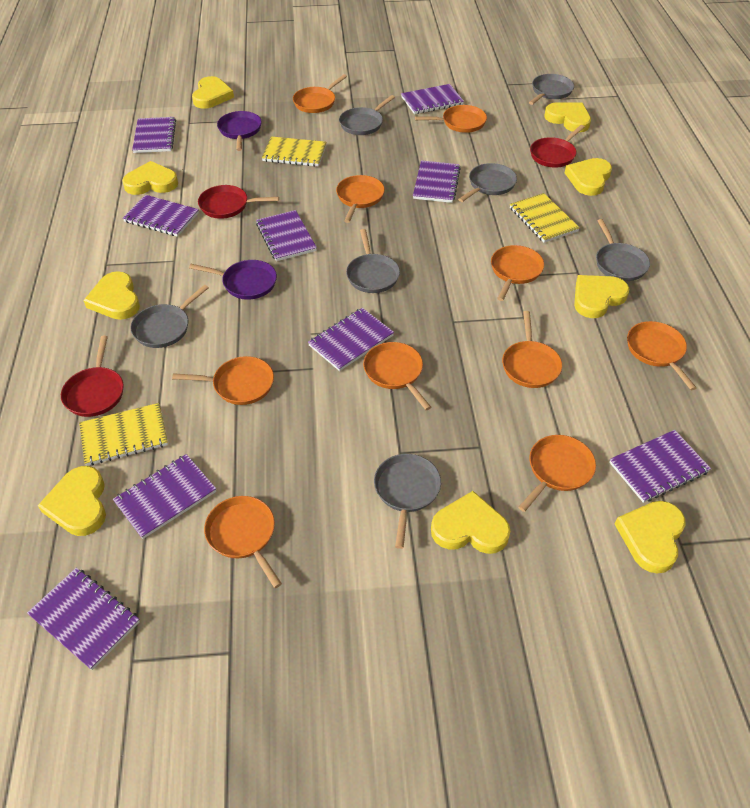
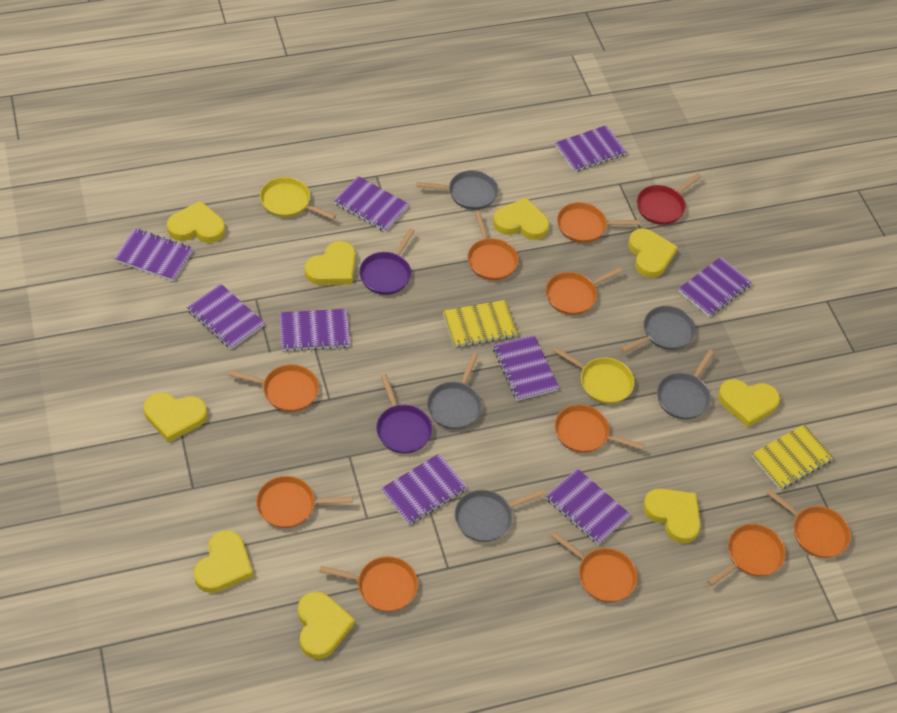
grey pan: [130,285,209,348] [339,95,395,135] [346,229,400,293] [374,454,441,549] [458,163,517,202] [529,74,574,105] [596,219,650,281] = 7 -> [417,170,498,210] [427,353,482,429] [455,489,545,542] [621,306,696,352] [657,350,714,419] = 5
red pan: [61,336,124,417] [198,185,279,219] [530,125,585,168] = 3 -> [637,173,702,225] = 1
yellow notebook: [79,403,168,466] [262,136,327,167] [510,193,580,243] = 3 -> [443,300,518,348] [751,424,834,490] = 2
yellow pan: none = 0 -> [260,177,336,220] [553,347,634,404] = 2

